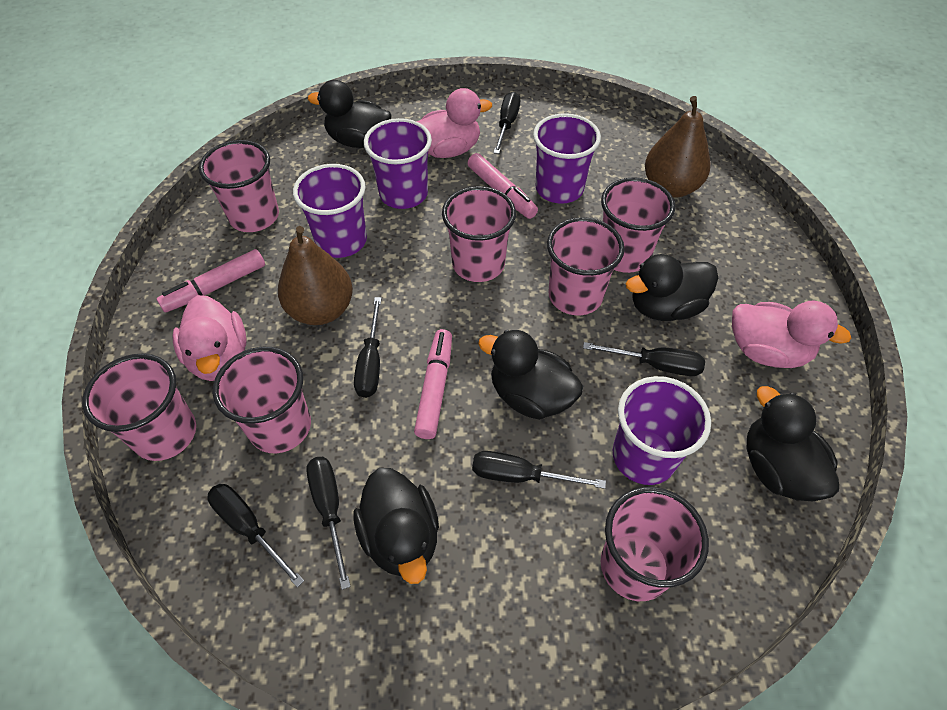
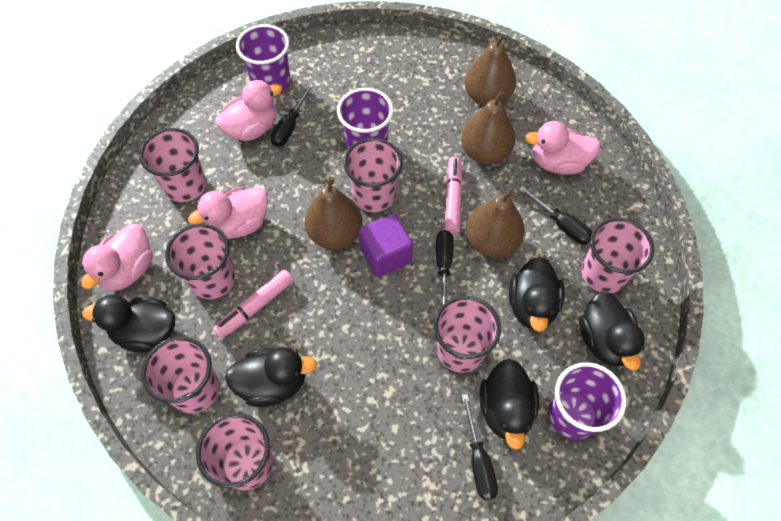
black screwdriver: [207,484,304,588] [306,457,351,590] [354,297,382,398] [472,451,606,489] [493,92,521,154] [583,342,705,376] = 6 -> [271,84,314,147] [436,230,453,305] [462,394,498,500] [519,186,592,245] = 4
brown pear: [278,226,353,325] [645,96,710,198] = 2 -> [305,177,363,249] [461,91,516,164] [464,34,516,106] [466,190,525,258] = 4
pink duck: [172,295,247,381] [416,88,492,158] [732,301,852,368] = 3 -> [81,224,153,291] [188,187,268,239] [215,80,282,141] [525,121,601,175] = 4
pink marker: [157,249,265,312] [414,329,452,439] [468,153,538,219] = 3 -> [213,269,294,339] [445,157,463,234] = 2
purple cube: none = 0 -> [358,214,413,277] = 1
purple cup: [293,164,367,258] [364,118,432,209] [533,113,601,204] [613,376,711,485] = 4 -> [236,24,290,93] [337,88,393,150] [548,362,626,440] = 3

